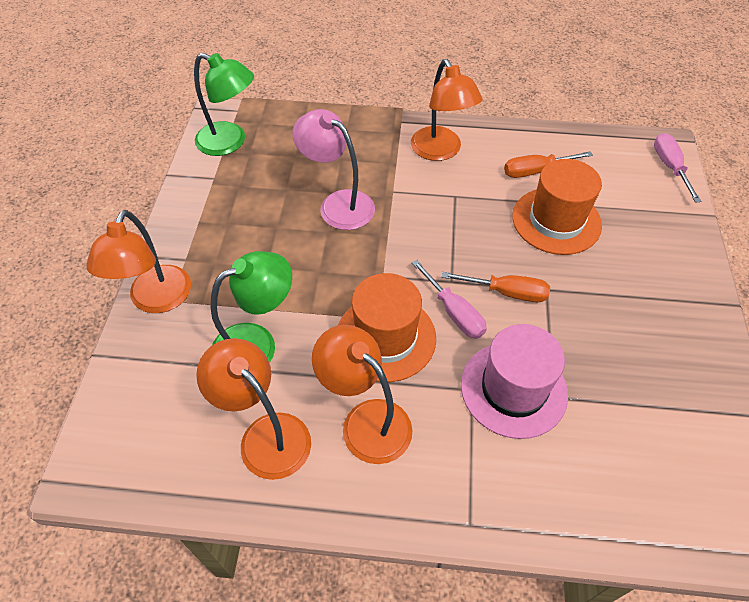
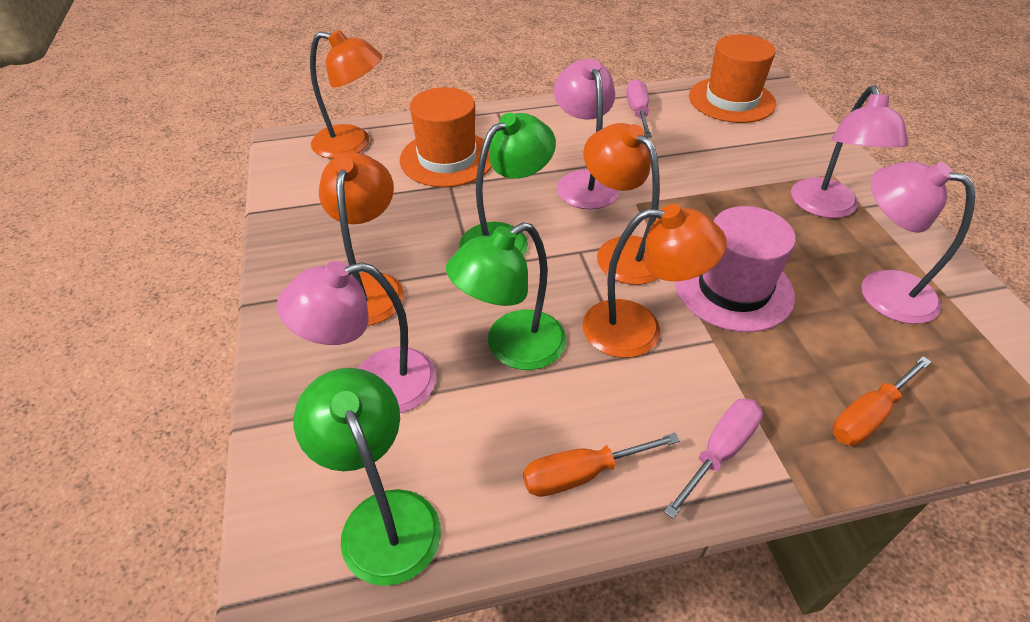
green lamp: [194,53,254,156] [211,251,292,363] = 2 -> [294,368,441,586] [446,222,566,370] [459,113,556,256] = 3
pink lamp: [292,109,375,230] = 1 -> [277,261,436,413] [553,59,620,209] [791,85,908,218] [861,161,975,324] = 4

